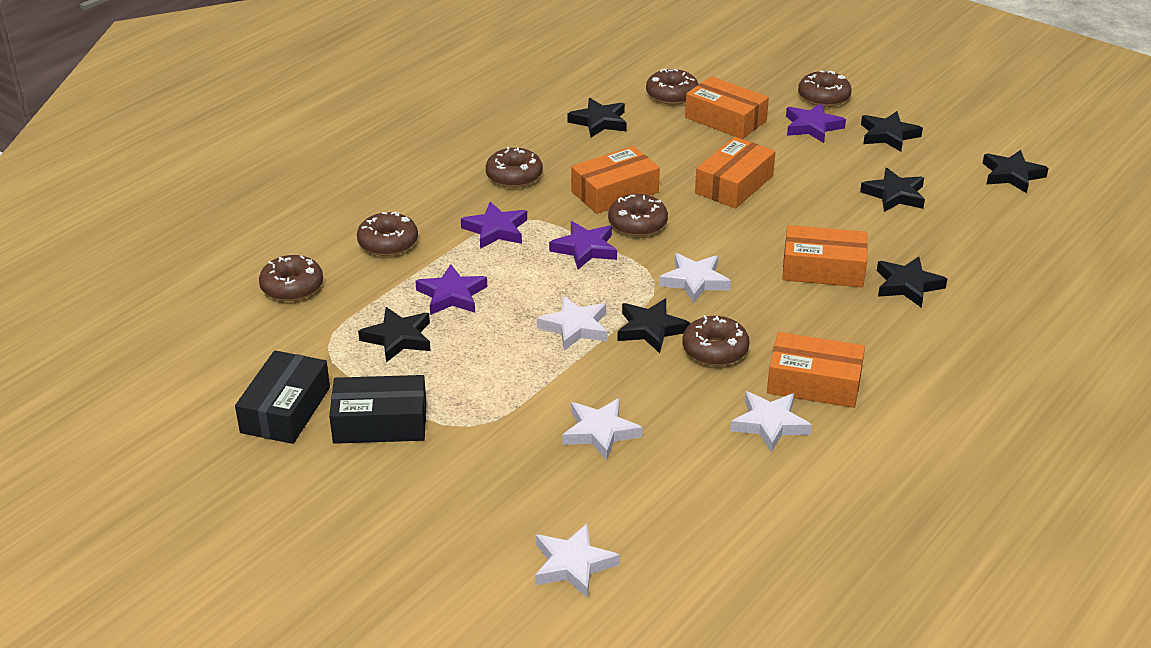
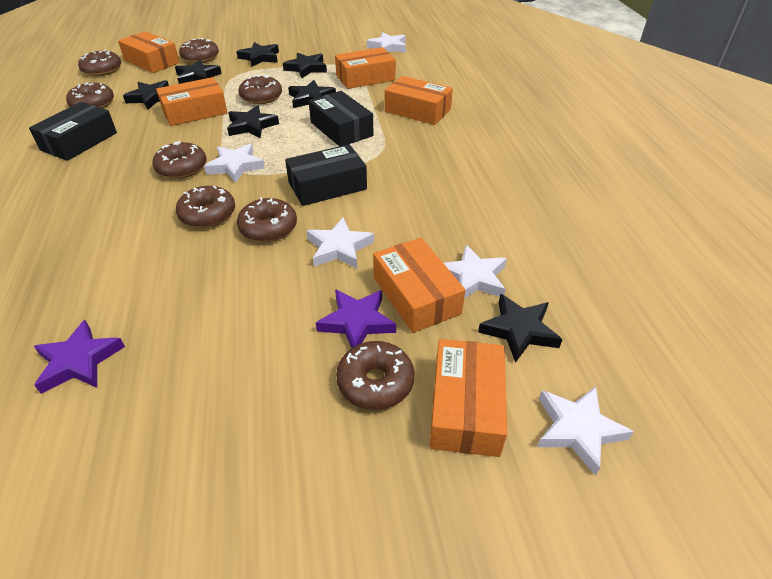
black box: [235,350,330,444] [329,375,426,444] = 2 -> [29,102,117,161] [285,144,367,206] [309,91,373,146] = 3
brown donut: [259,255,323,301] [357,212,418,256] [486,147,543,188] [608,194,668,237] [646,69,698,105] [683,315,749,366] [798,71,852,107] = 7 -> [66,82,114,108] [78,49,121,76] [152,141,206,179] [176,186,235,228] [179,38,219,63] [237,197,297,242] [239,75,282,104] [336,341,415,410] = 8
orange box: [571,146,660,214] [685,76,769,139] [695,137,775,208] [767,332,865,408] [782,225,868,287] = 5 -> [118,31,180,73] [156,77,228,126] [335,47,396,89] [373,238,465,333] [385,76,453,125] [430,339,507,457] = 6
purple star: [416,264,487,315] [461,202,527,249] [549,221,617,270] [786,103,846,143] = 4 -> [34,320,125,394] [316,289,396,348] = 2

